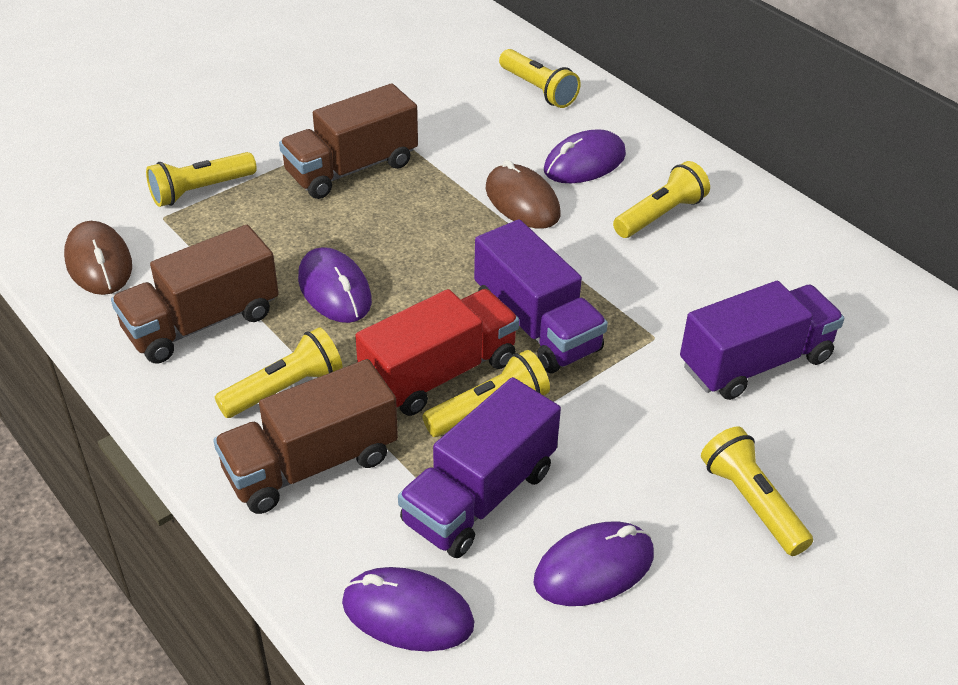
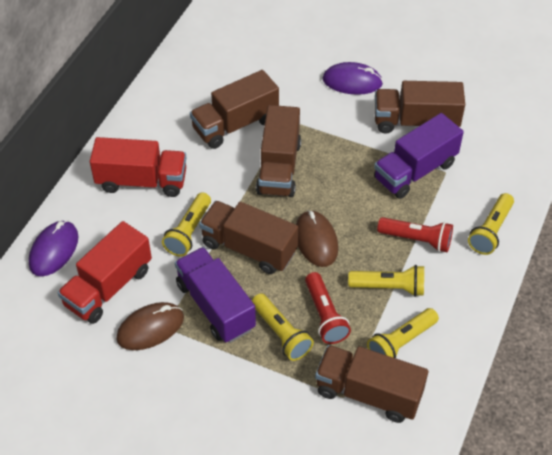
brown truck: [111,225,279,364] [213,359,398,514] [279,83,418,199] = 3 -> [190,70,279,149] [199,201,298,274] [256,105,301,197] [315,345,428,423] [375,81,465,134] = 5
purple mouse: [298,247,372,323] [342,567,474,652] [534,521,654,606] [544,129,626,183] = 4 -> [29,221,78,277] [323,62,383,95] = 2
purple truck: [398,377,561,558] [474,219,608,373] [680,281,844,400] = 3 -> [175,247,256,343] [374,113,464,199] = 2
red flashlight: none = 0 -> [305,272,351,344] [377,217,453,252] = 2
red truck: [355,289,519,416] = 1 -> [58,221,152,324] [90,137,187,197] = 2
yellow flashlight: [146,152,257,207] [215,327,342,418] [422,350,550,437] [499,49,581,108] [613,161,710,238] [701,426,813,556] = 6 -> [162,192,211,257] [252,293,314,361] [348,265,424,297] [367,308,439,358] [468,193,514,255] = 5

